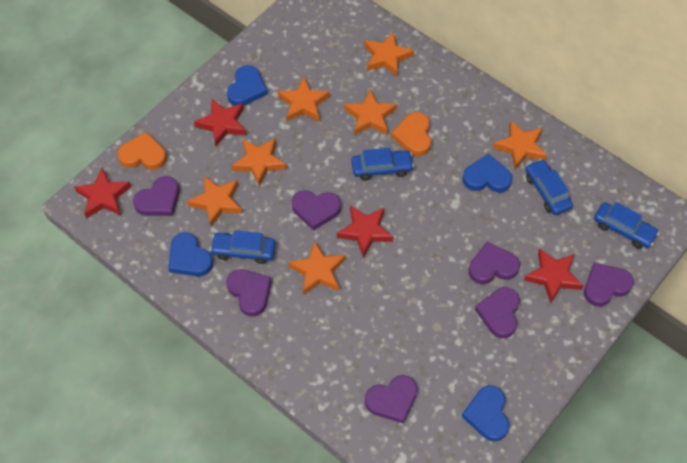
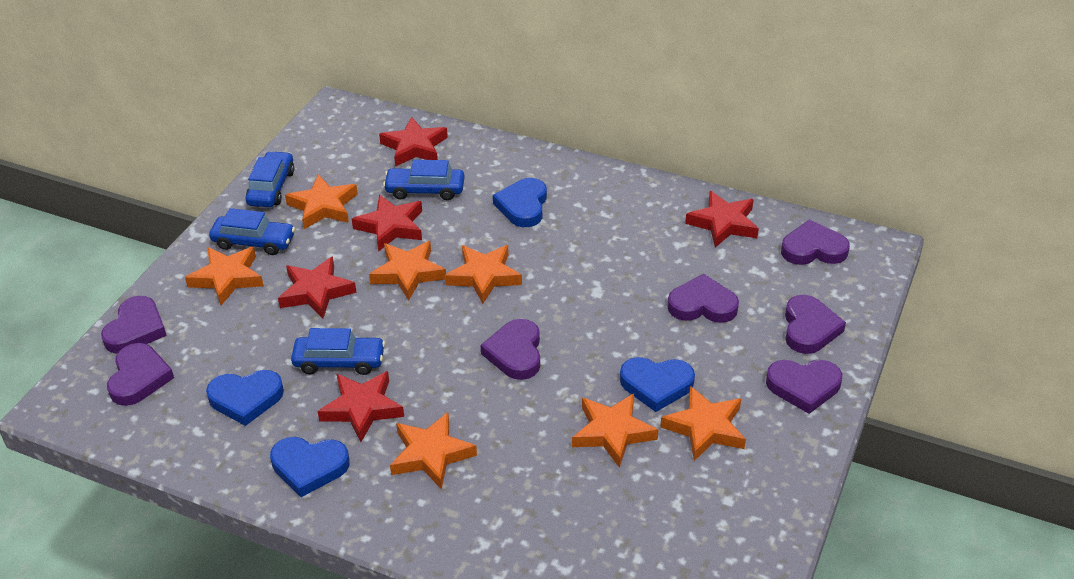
orange heart: [117,132,167,170] [391,112,431,156] = 2 -> none = 0
red star: [74,168,131,219] [194,98,246,146] [337,206,393,258] [524,248,583,303] = 4 -> [278,256,357,319] [317,371,404,442] [352,195,422,252] [379,117,448,167] [685,191,759,248] = 5

